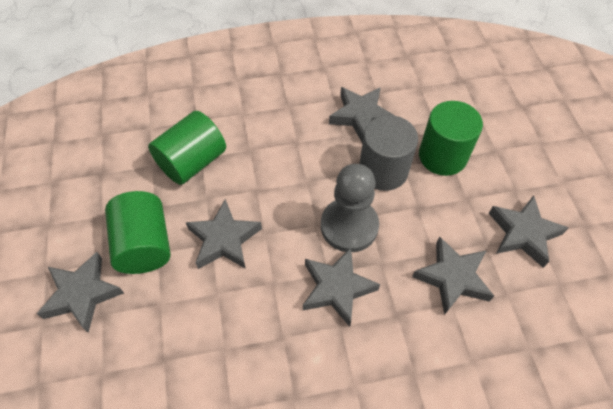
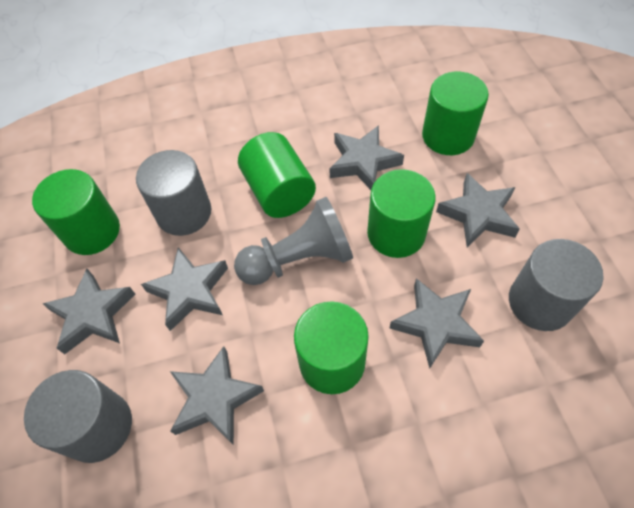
green cylinder: [105,191,171,274] [148,111,226,185] [419,101,483,176] = 3 -> [32,169,120,255] [238,132,316,218] [294,301,369,394] [367,169,436,258] [422,72,489,155] = 5
grey cylinder: [359,115,418,191] = 1 -> [24,370,132,463] [136,150,211,236] [509,239,603,331] = 3

